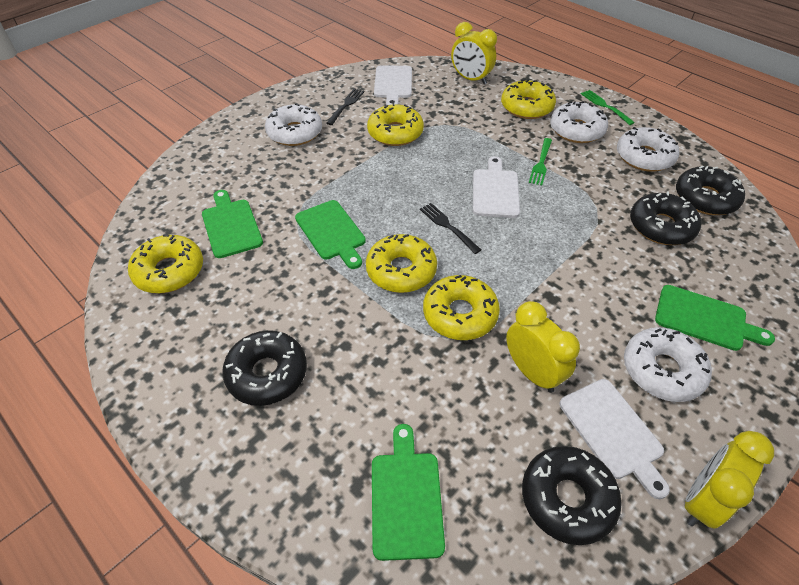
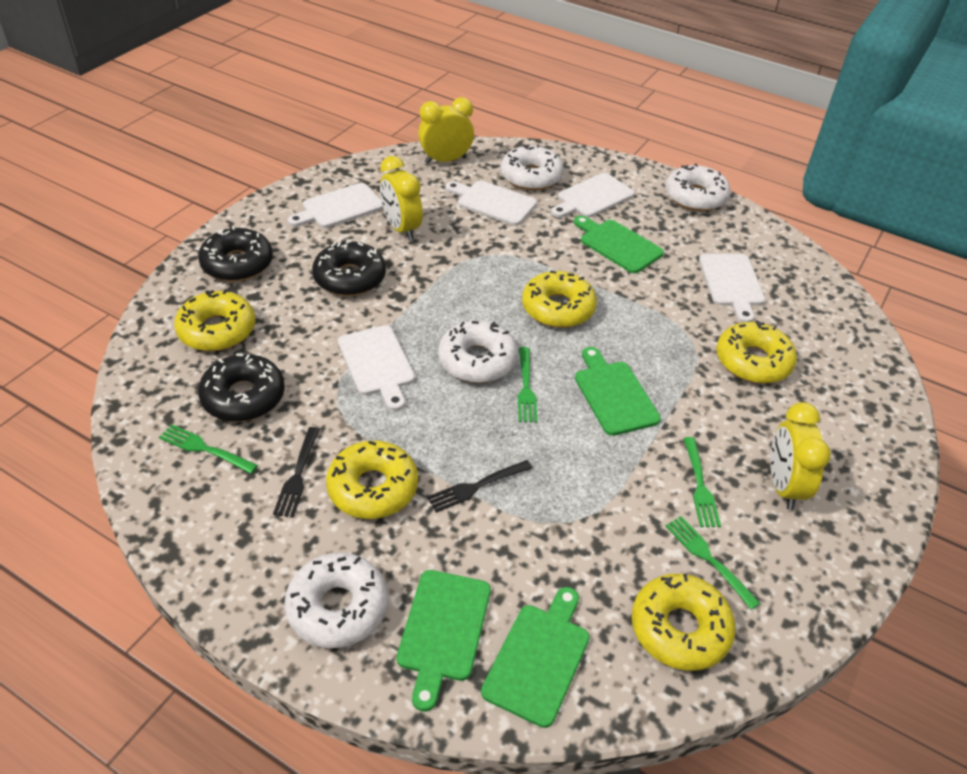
black donut: [222,330,307,406] [522,446,622,545] [630,192,701,245] [676,166,745,215] = 4 -> [198,226,273,282] [198,353,285,422] [312,240,386,296] = 3
green fork: [529,138,552,185] [581,90,635,125] = 2 -> [159,424,258,474] [518,347,538,422] [666,516,761,610] [683,437,721,527] = 4
white cutting board: [374,65,412,105] [473,156,520,218] [559,379,670,499] = 3 -> [288,183,383,228] [338,325,415,411] [445,181,537,226] [551,173,635,218] [699,254,765,323] = 5

